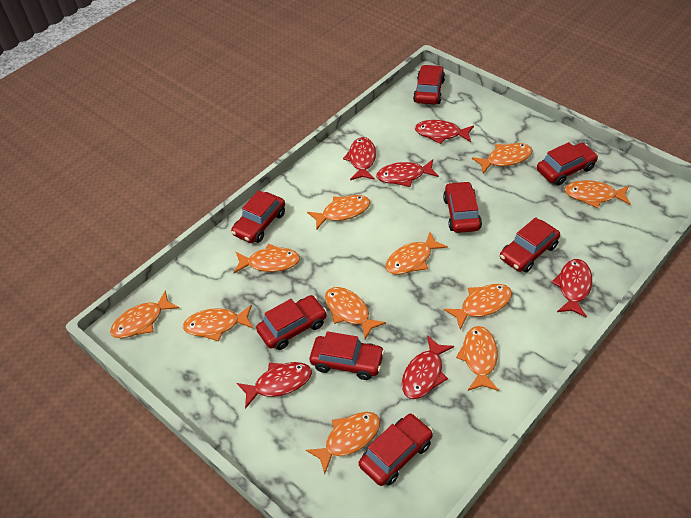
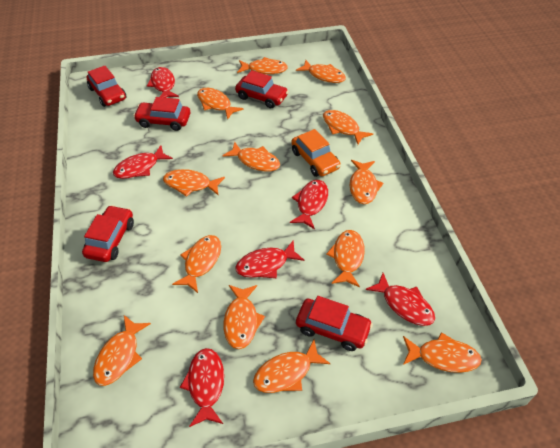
orange car: none = 0 -> [291,129,341,177] = 1
orange fish: [110,290,179,338] [183,305,254,341] [234,244,300,273] [306,412,380,474] [307,195,370,230] [325,287,386,339] [386,232,448,275] [444,284,512,330] [456,326,499,391] [472,143,533,174] [564,180,631,208] = 11 -> [93,315,151,386] [163,169,225,197] [172,235,221,293] [197,88,244,120] [222,142,280,172] [223,285,265,349] [237,57,288,74] [253,340,331,393] [296,60,346,83] [323,110,373,144] [326,230,365,287] [350,160,383,204] [403,332,482,373] = 13
red car: [231,190,285,243] [256,295,327,350] [310,331,385,380] [359,413,433,486] [413,65,445,104] [443,181,482,233] [500,217,560,273] [537,142,598,185] = 8 -> [82,205,134,262] [86,66,126,107] [133,97,190,131] [235,70,289,108] [296,296,373,351] = 5

